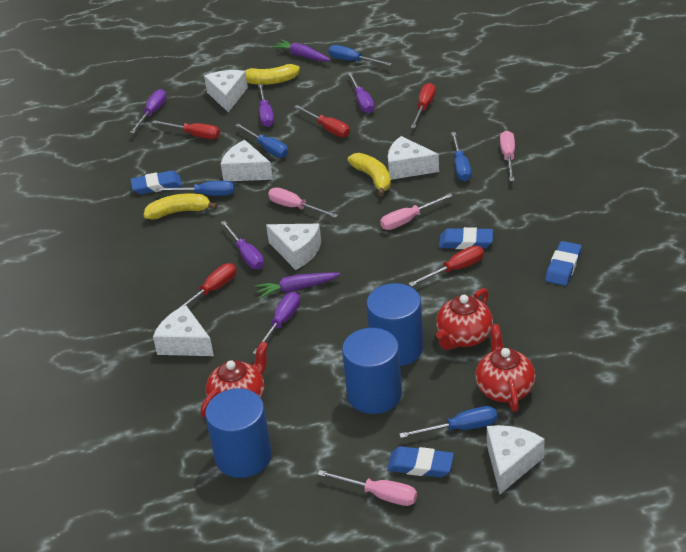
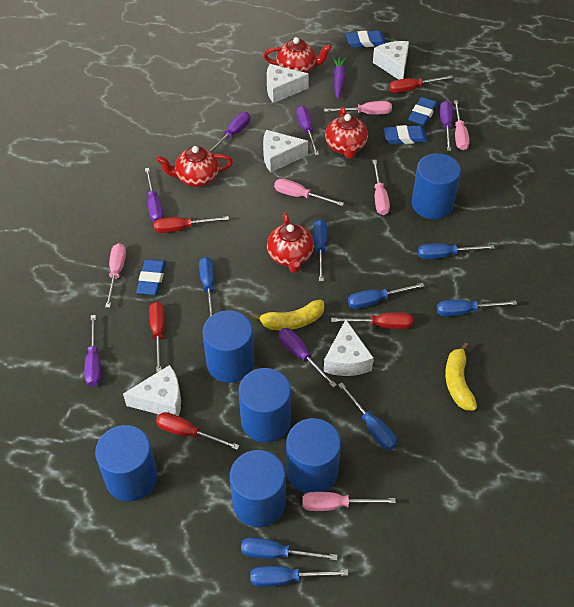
blue cylinder: [205,388,272,478] [342,328,402,414] [366,283,423,366] = 3 -> [95,425,158,502] [202,310,254,383] [230,450,286,527] [238,368,291,443] [286,418,341,494] [412,153,461,220] = 6
blue screwdriver: [156,181,235,196] [235,123,288,158] [328,45,392,66] [399,406,497,438] [451,132,471,181] = 5 -> [199,257,214,318] [241,537,338,560] [250,566,348,587] [313,219,327,281] [338,383,397,450] [348,283,424,309] [418,243,495,259] [437,300,517,317] = 8
pink screwdriver: [268,187,338,218] [318,470,417,506] [380,193,453,230] [500,131,515,181] = 4 -> [105,243,126,308] [274,178,344,206] [303,492,396,511] [324,101,392,114] [372,160,390,215] [454,100,470,150] = 6
purple carrot: [255,272,340,299] [272,40,331,62] = 2 -> [332,56,347,99] = 1
purple screwdriver: [130,89,167,133] [220,221,264,270] [253,292,300,355] [258,84,274,127] [347,72,374,113] = 5 -> [84,315,101,387] [145,168,164,222] [210,112,250,152] [279,328,337,388] [296,106,319,155] [440,101,453,151] = 6
red teapot: [200,341,269,418] [436,288,493,350] [475,324,536,412] = 3 -> [156,146,233,187] [264,37,332,73] [267,213,314,273] [325,107,368,159] = 4
white cheese: [153,305,214,356] [204,70,248,112] [221,140,273,181] [266,224,321,270] [388,136,439,180] [487,425,545,494] = 6 -> [123,365,181,416] [263,130,308,173] [267,64,309,103] [324,319,374,376] [373,41,409,80] = 5
yellow banana: [144,193,218,220] [245,64,300,85] [348,153,391,196] = 3 -> [252,300,324,330] [445,343,477,411] = 2

